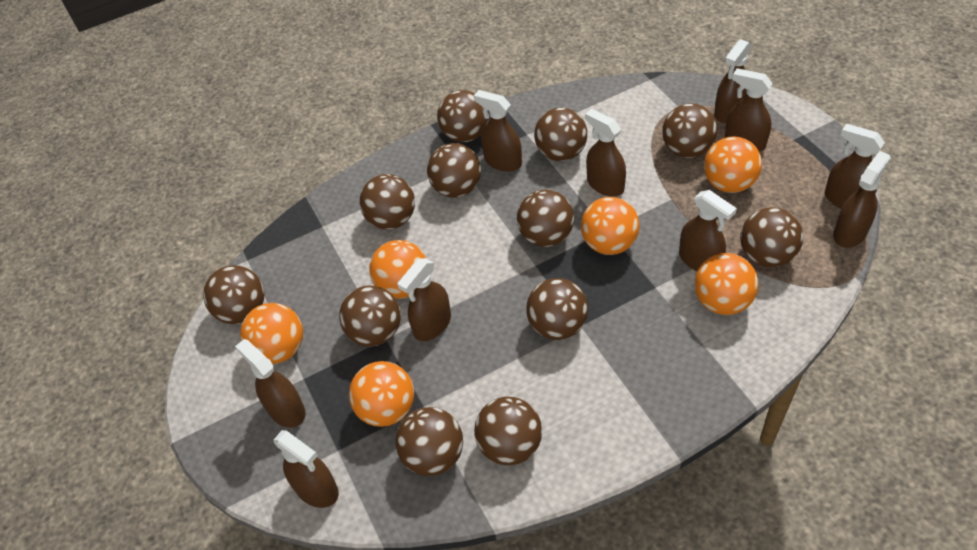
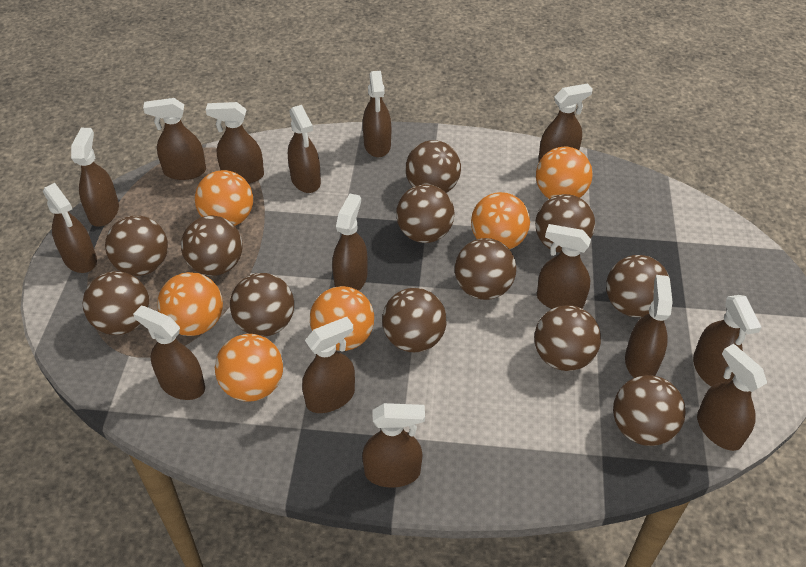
brown spray bottle: [235,339,306,428] [273,430,339,508] [398,258,451,341] [474,90,522,172] [585,109,626,197] [679,190,737,271] [714,39,752,123] [725,68,773,151] [825,124,885,208] [833,151,890,248] = 10 -> [43,183,97,273] [71,128,119,227] [133,306,205,400] [143,98,206,180] [206,102,264,183] [288,105,321,193] [302,317,355,413] [332,194,368,291] [362,403,425,488] [363,71,391,157] [537,224,591,309] [538,83,593,162] [625,275,672,378] [693,295,761,387] [697,344,767,451] = 15

